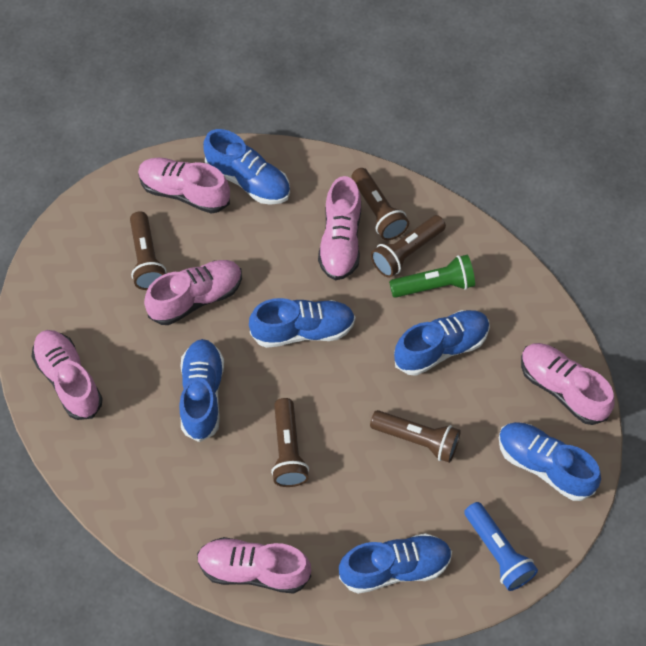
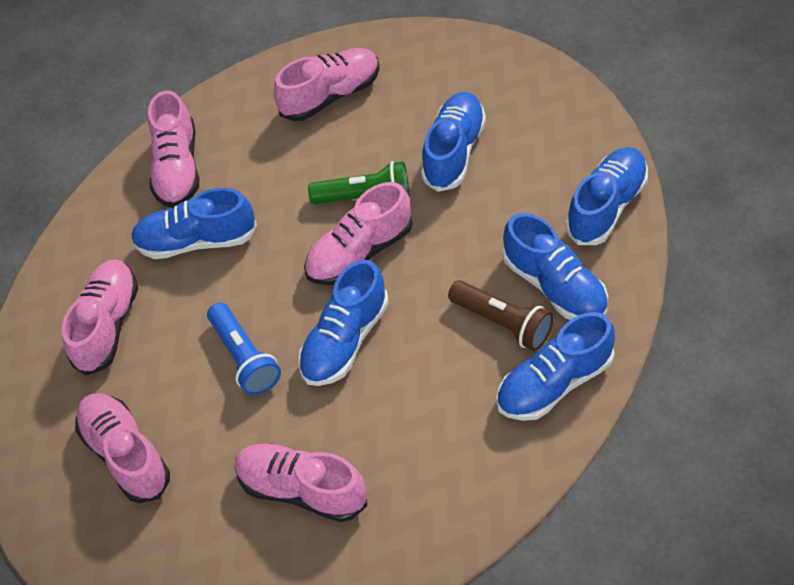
brown flashlight: [130,211,167,290] [271,398,309,487] [351,168,409,240] [370,410,461,463] [371,215,446,278] = 5 -> [448,280,554,351] = 1

